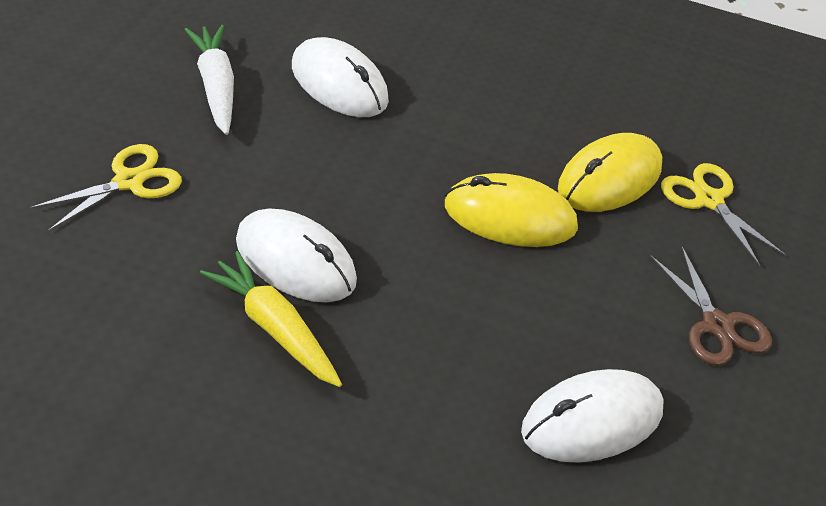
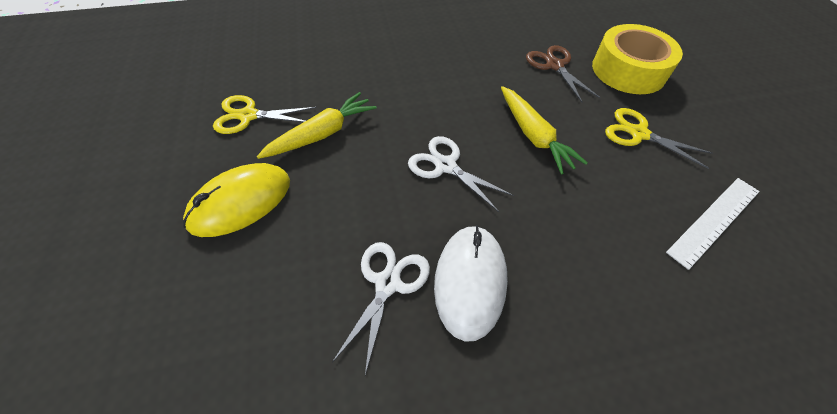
white carrot: [184,25,234,135] = 1 -> none = 0
white mouse: [236,208,357,302] [292,37,389,117] [521,369,663,463] = 3 -> [434,225,508,342] = 1
white ruler: none = 0 -> [666,178,760,270] = 1
white scissors: none = 0 -> [332,242,430,375] [408,136,514,212] = 2
yellow carrot: [200,251,342,387] = 1 -> [257,92,377,159] [501,86,588,175] = 2
yellow mouse: [445,173,578,247] [558,133,662,212] = 2 -> [183,163,290,237] = 1
yellow tape: none = 0 -> [592,24,683,94] = 1

